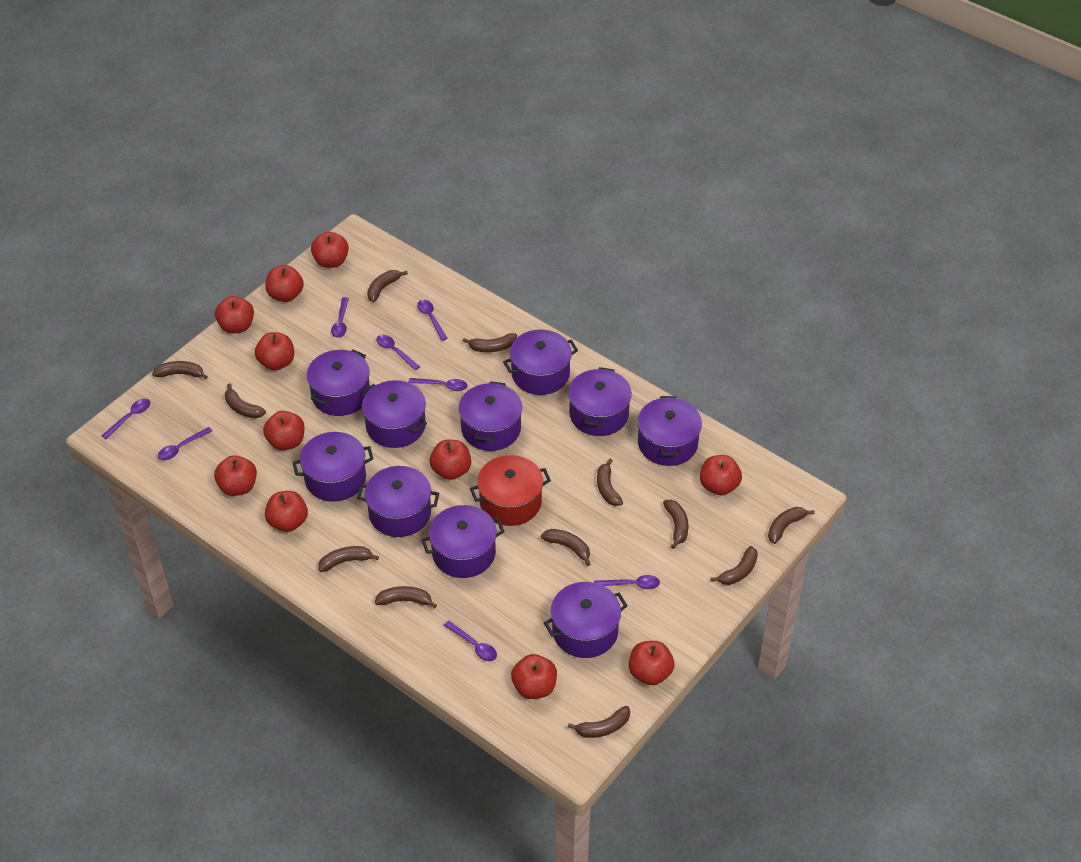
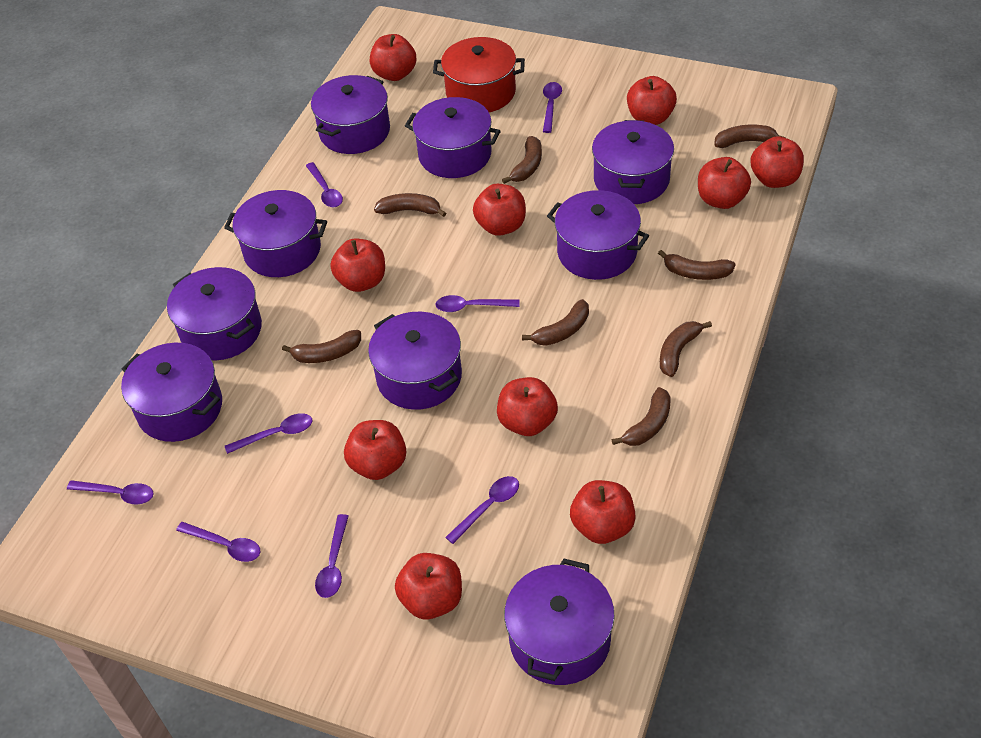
brown banana: [152,361,208,379] [225,383,266,418] [318,546,379,572] [367,270,408,302] [375,586,437,608] [463,333,517,352] [541,529,591,566] [568,706,630,738] [597,459,623,506] [663,500,689,549] [711,546,758,585] [768,507,815,544] = 12 -> [282,330,361,363] [374,193,446,217] [502,136,542,184] [522,299,589,346] [612,387,671,446] [658,250,736,280] [660,321,712,377] [714,125,786,148] = 8
purple pot: [292,432,373,502] [307,350,370,416] [357,466,439,537] [362,380,427,448] [421,505,505,578] [458,381,522,451] [503,329,578,395] [544,582,628,658] [568,367,632,436] [637,396,702,466] = 10 -> [121,343,222,442] [167,267,262,360] [224,190,327,277] [311,75,390,154] [368,312,462,410] [405,97,501,178] [504,559,615,685] [547,190,649,280] [592,120,674,204] = 9
red apple: [214,455,257,496] [215,296,254,334] [255,332,294,370] [263,411,305,450] [265,265,304,302] [265,491,308,532] [311,232,349,268] [430,440,471,480] [511,654,557,699] [629,641,674,685] [700,455,742,496] = 11 -> [330,239,385,292] [344,420,406,480] [370,34,416,81] [395,553,462,620] [473,184,526,236] [497,377,558,436] [570,480,636,544] [627,76,677,125] [698,157,751,209] [750,136,804,188] = 10

